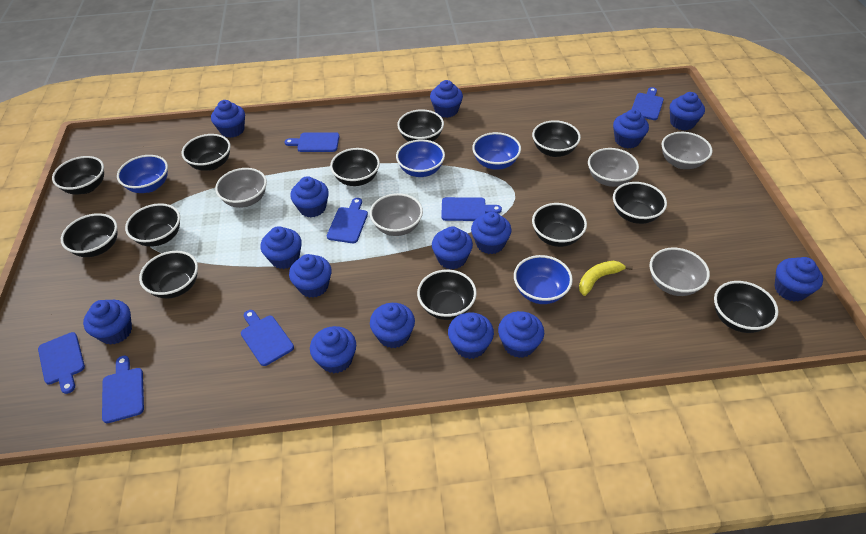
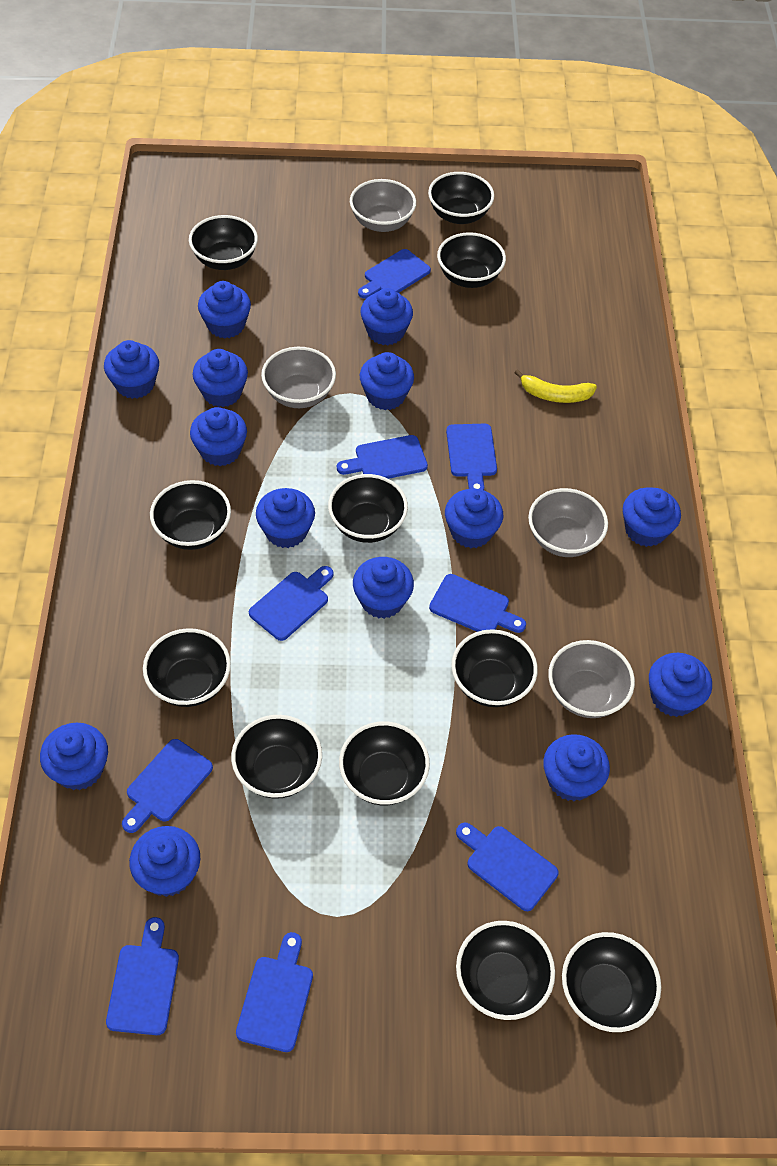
black bowl: [52,156,104,194] [61,213,117,257] [125,203,180,247] [139,251,198,299] [182,134,230,171] [330,148,380,186] [397,109,444,142] [417,270,477,320] [532,120,581,157] [532,203,587,247] [613,182,667,224] [714,281,778,333] = 12 -> [143,628,231,707] [150,480,231,550] [189,215,258,270] [231,715,322,799] [328,474,408,543] [339,721,430,805] [428,172,494,224] [437,232,506,288] [451,629,538,707] [456,921,555,1020] [562,932,661,1032] = 11
blue bowl: [117,155,168,193] [396,139,445,177] [472,132,521,170] [514,255,573,304] = 4 -> none = 0
blue cupcake: [83,300,132,345] [211,100,245,138] [261,226,302,269] [289,254,332,298] [290,176,329,217] [310,326,356,374] [370,303,415,348] [430,80,463,118] [432,226,473,269] [448,312,494,359] [471,212,512,254] [498,311,544,358] [613,109,649,148] [670,92,705,130] [775,257,823,302] = 15 -> [40,723,108,790] [104,340,159,399] [129,826,200,897] [190,407,247,466] [193,349,248,407] [198,281,251,338] [256,488,315,548] [353,557,414,619] [360,288,413,345] [360,352,414,410] [445,489,503,548] [543,734,610,801] [623,487,681,547] [649,653,712,717] = 14
blue cutting board: [38,332,85,394] [102,356,144,423] [241,310,294,366] [284,132,340,152] [327,198,368,243] [441,197,502,221] [632,87,664,120] = 7 -> [106,917,179,1035] [122,739,213,833] [236,932,313,1052] [249,566,334,641] [337,435,428,479] [358,249,431,299] [429,574,526,633] [446,424,497,490] [456,823,559,911] = 9
grey bowl: [215,168,267,208] [370,193,423,236] [588,148,639,187] [650,247,710,296] [662,132,713,169] = 5 -> [261,347,336,408] [350,179,416,232] [528,488,608,557] [548,640,635,718] = 4

